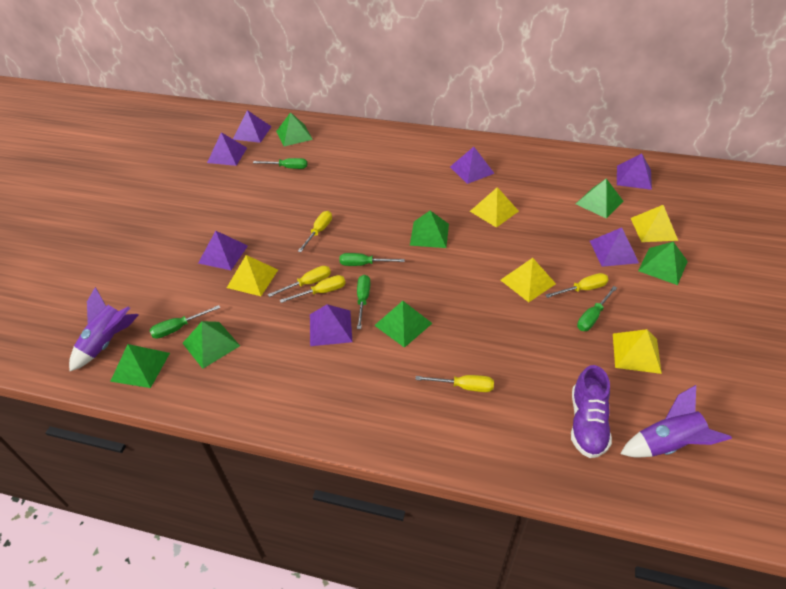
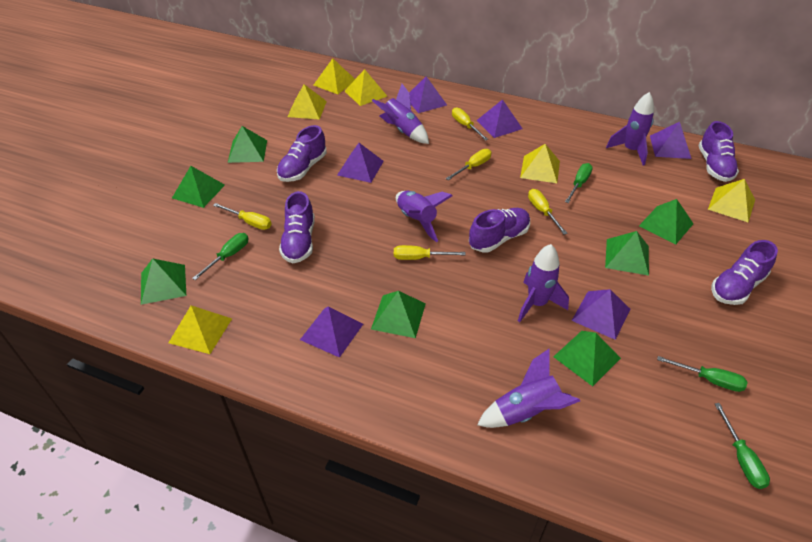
green screwdriver: [150,305,220,339] [253,158,308,169] [339,253,405,266] [357,275,371,329] [577,286,617,331] = 5 -> [192,233,248,280] [565,163,593,203] [657,356,748,392] [715,403,770,489] = 4
purple pyramid: [198,231,248,270] [207,132,247,166] [233,110,272,143] [310,304,353,346] [450,147,495,184] [590,228,639,267] [617,153,652,190] = 7 -> [300,307,363,358] [337,143,384,183] [409,76,447,113] [476,99,523,138] [572,289,630,340] [650,122,691,159] = 6
purple rocket: [69,287,139,371] [621,385,732,458] = 2 -> [372,84,429,144] [396,191,453,242] [477,348,580,428] [518,244,569,322] [606,92,654,165] = 5
purple shoe: [571,365,612,458] = 1 -> [277,125,327,182] [279,191,315,263] [469,208,530,253] [698,121,739,182] [711,240,778,305] = 5
yellow pyramid: [227,255,278,296] [470,187,519,228] [501,258,556,302] [613,329,662,374] [631,205,678,242] = 5 -> [168,305,232,354] [287,84,327,120] [314,58,355,94] [345,69,387,106] [520,144,560,183] [708,179,755,222] = 6

